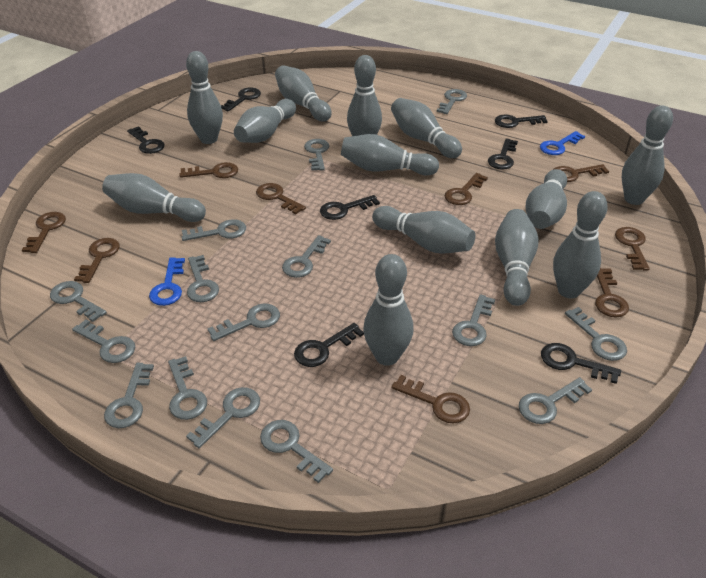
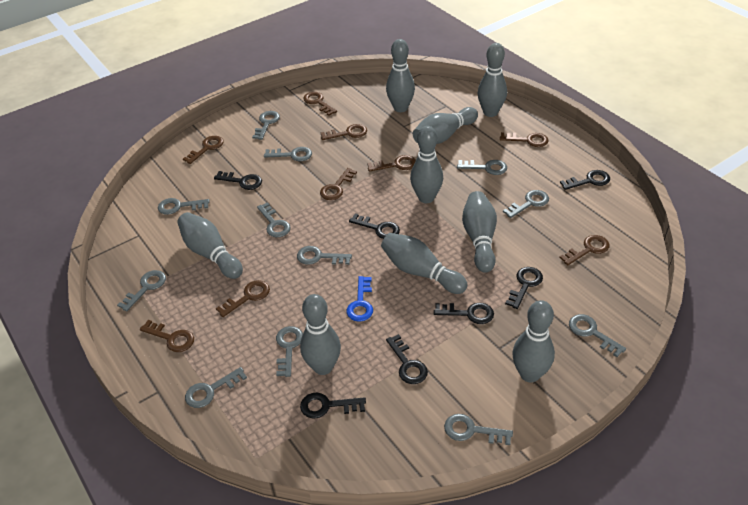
blue key: [149,257,185,306] [540,131,585,155] = 2 -> [346,276,373,322] = 1
grey bowling pin: [102,173,206,222] [186,51,223,144] [234,99,296,143] [275,65,332,121] [341,134,439,176] [347,55,382,136] [363,254,413,366] [372,206,475,254] [391,98,462,158] [495,209,539,306] [526,169,567,229] [553,191,608,299] [622,105,673,205] = 13 -> [177,212,243,279] [300,294,341,375] [381,233,468,294] [386,39,415,112] [410,126,443,203] [413,107,478,144] [462,191,497,273] [478,43,507,117] [512,300,555,383] = 9
grey key: [50,281,107,322] [72,319,135,363] [104,363,154,428] [168,356,207,420] [181,219,246,241] [186,387,260,448] [187,255,219,302] [208,303,280,341] [260,420,333,483] [282,235,331,278] [304,139,329,171] [437,89,467,114] [452,294,495,346] [519,377,592,424] [565,307,627,361] = 15 -> [117,270,166,311] [158,198,210,215] [185,367,247,408] [252,111,280,140] [257,202,291,237] [264,147,312,161] [276,326,303,377] [297,246,352,265] [444,414,513,445] [457,160,507,175] [503,190,549,218] [569,314,626,357] = 12

